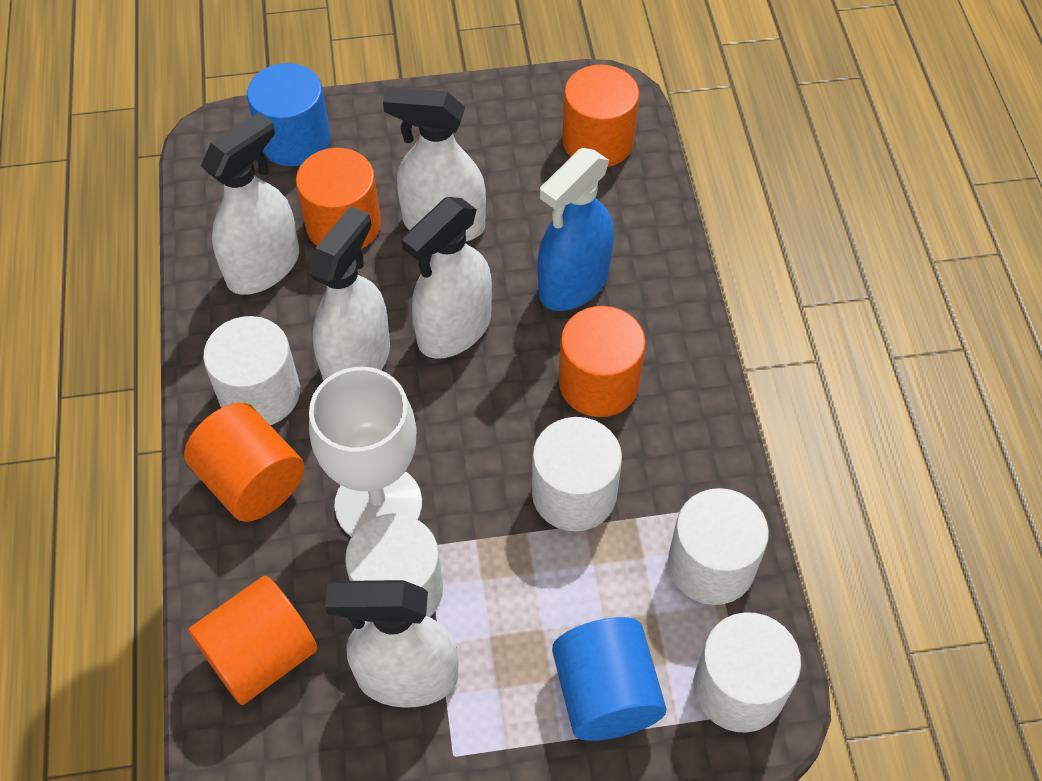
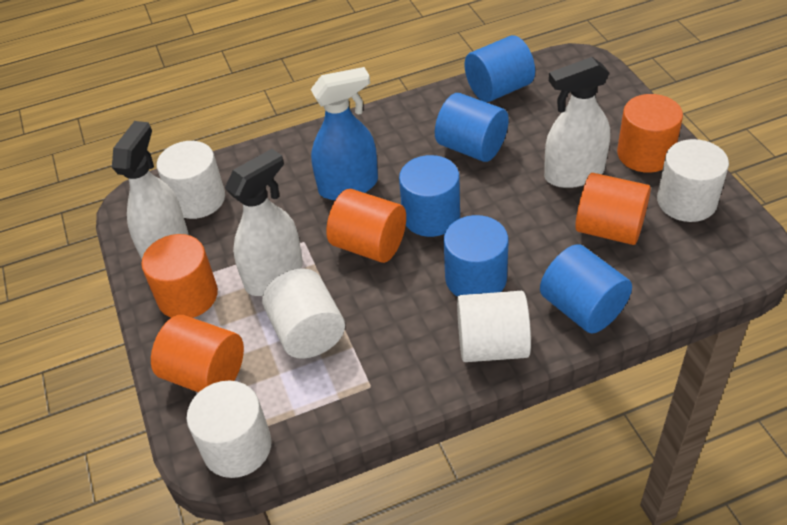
blue cylinder: [247,63,331,166] [552,617,666,741] = 2 -> [399,155,460,237] [435,93,509,162] [444,215,508,297] [465,35,535,102] [540,244,632,334] = 5
white goblet: [309,367,422,537] = 1 -> none = 0
white spray bottle: [201,113,299,295] [308,206,390,381] [325,580,459,708] [383,87,486,241] [402,197,492,358] = 5 -> [112,121,189,259] [225,149,303,296] [544,57,610,188] = 3

